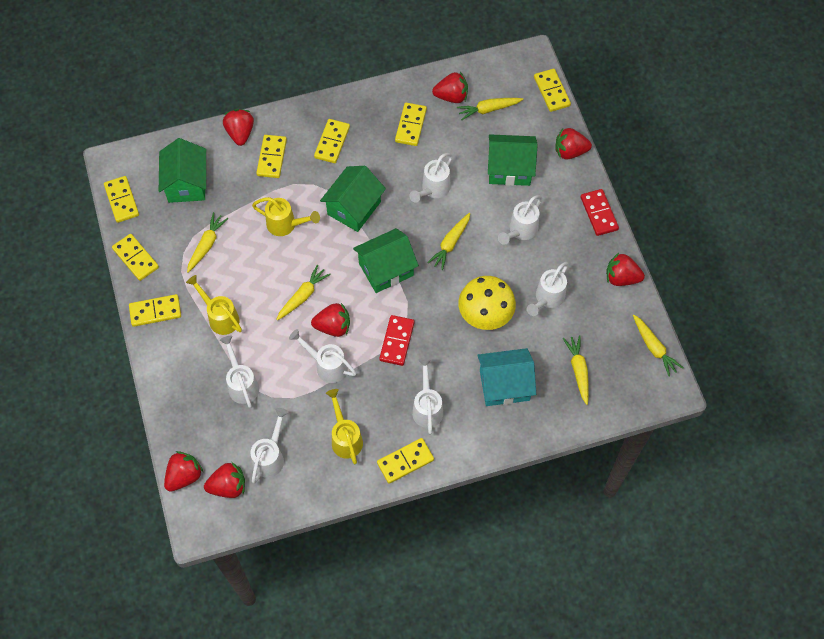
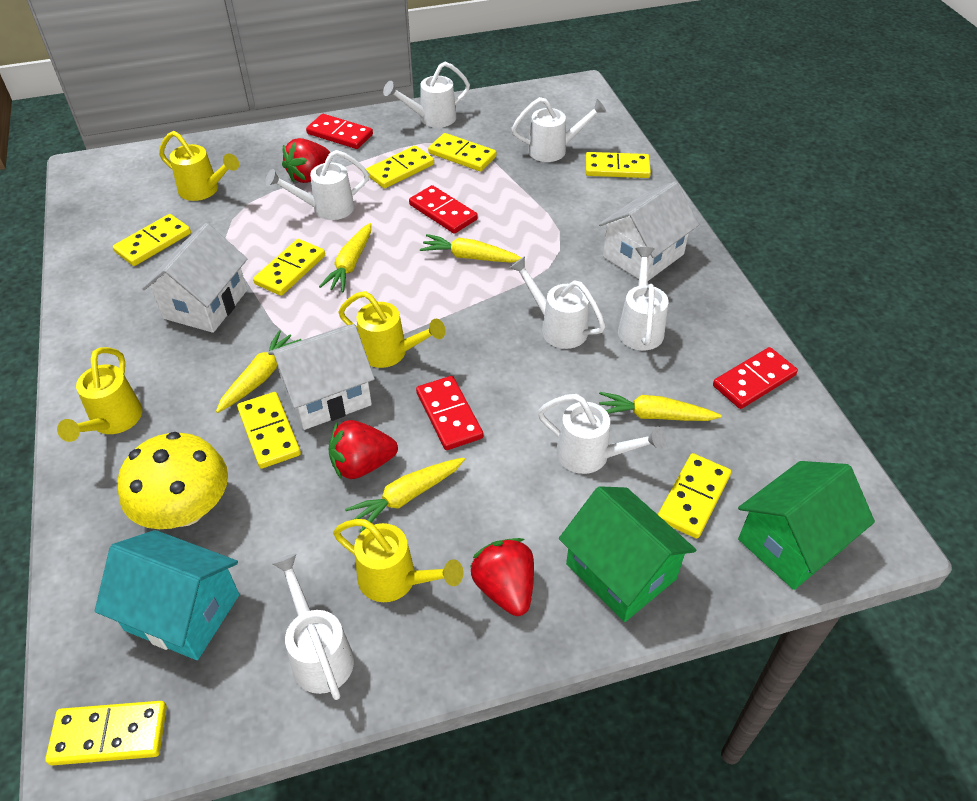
green house: [159,138,206,203] [320,166,386,232] [353,228,419,293] [488,134,538,186] = 4 -> [559,486,696,622] [738,461,875,590] = 2
red domino: [379,315,414,366] [581,189,619,236] = 2 -> [306,114,373,149] [409,185,478,234] [416,376,483,450] [713,347,798,409] = 4
red strawberry: [164,451,203,492] [204,462,245,498] [223,109,254,146] [311,303,350,337] [432,72,468,103] [555,128,592,160] [606,253,645,286] = 7 -> [282,138,330,183] [328,420,398,479] [470,538,534,616] = 3
white house: none = 0 -> [142,223,247,333] [268,324,375,430] [599,182,699,281] = 3
yellow carrot: [187,212,229,273] [276,265,331,321] [427,213,470,270] [457,98,523,120] [563,335,589,405] [633,315,683,377] = 6 -> [216,330,301,413] [319,223,371,292] [345,457,465,532] [420,234,522,263] [599,392,722,421] = 5
yellow watering can: [186,275,242,335] [252,197,320,236] [326,389,363,464] = 3 -> [57,347,142,442] [159,131,239,201] [333,519,463,602] [338,291,446,368] = 4

